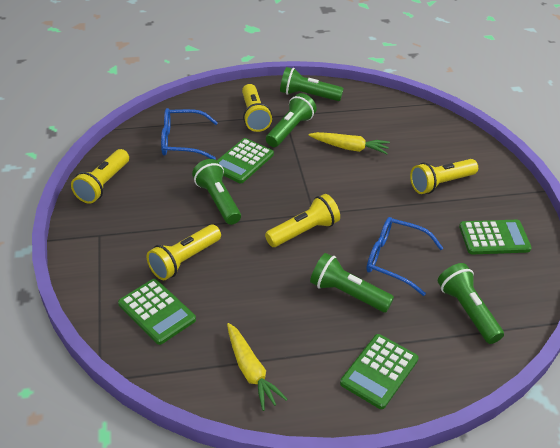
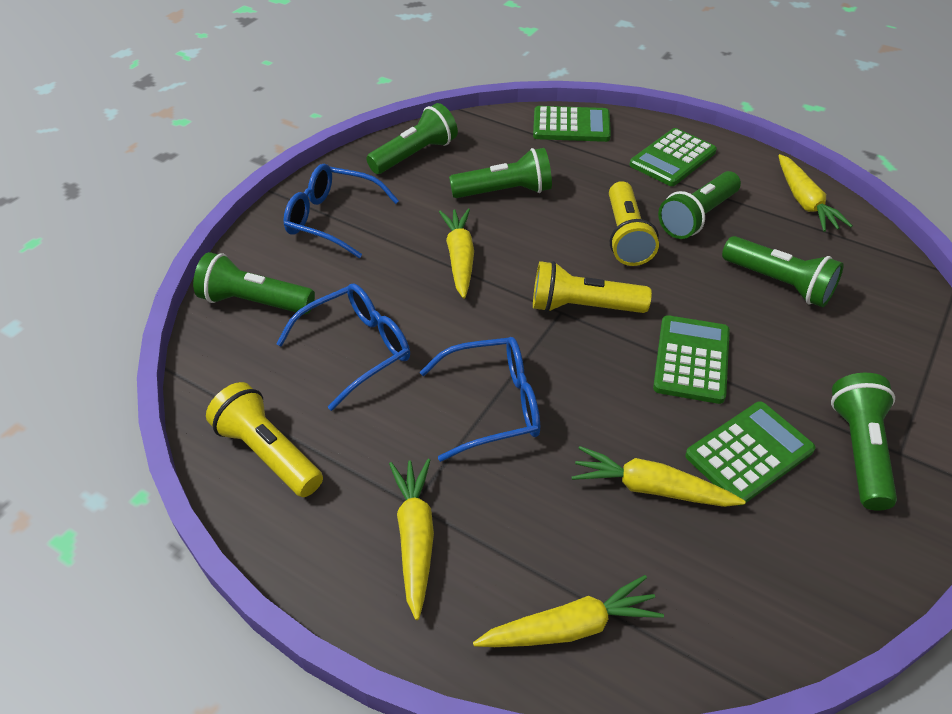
blue glasses: [161,108,218,159] [366,217,443,296] = 2 -> [276,283,410,411] [283,164,399,258] [420,337,540,462] = 3
green flashlight: [192,159,241,225] [266,93,317,147] [280,67,344,101] [310,253,394,312] [438,263,504,344] = 5 -> [193,252,315,314] [366,103,458,174] [449,148,552,198] [658,171,741,239] [722,236,844,307] [831,373,897,511] = 6
yellow carrot: [227,323,288,411] [309,132,390,154] = 2 -> [389,459,434,620] [439,208,474,299] [473,575,664,647] [572,446,745,507] [778,154,853,232] = 5
yellow flashlight: [71,149,129,204] [147,225,221,280] [242,84,272,132] [265,194,340,247] [410,159,478,194] = 5 -> [206,382,323,497] [533,261,652,313] [609,181,659,266] = 3

